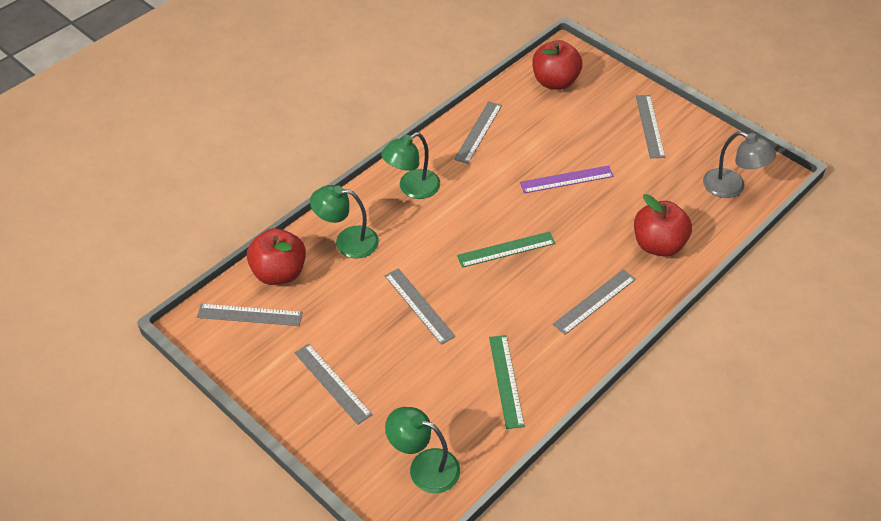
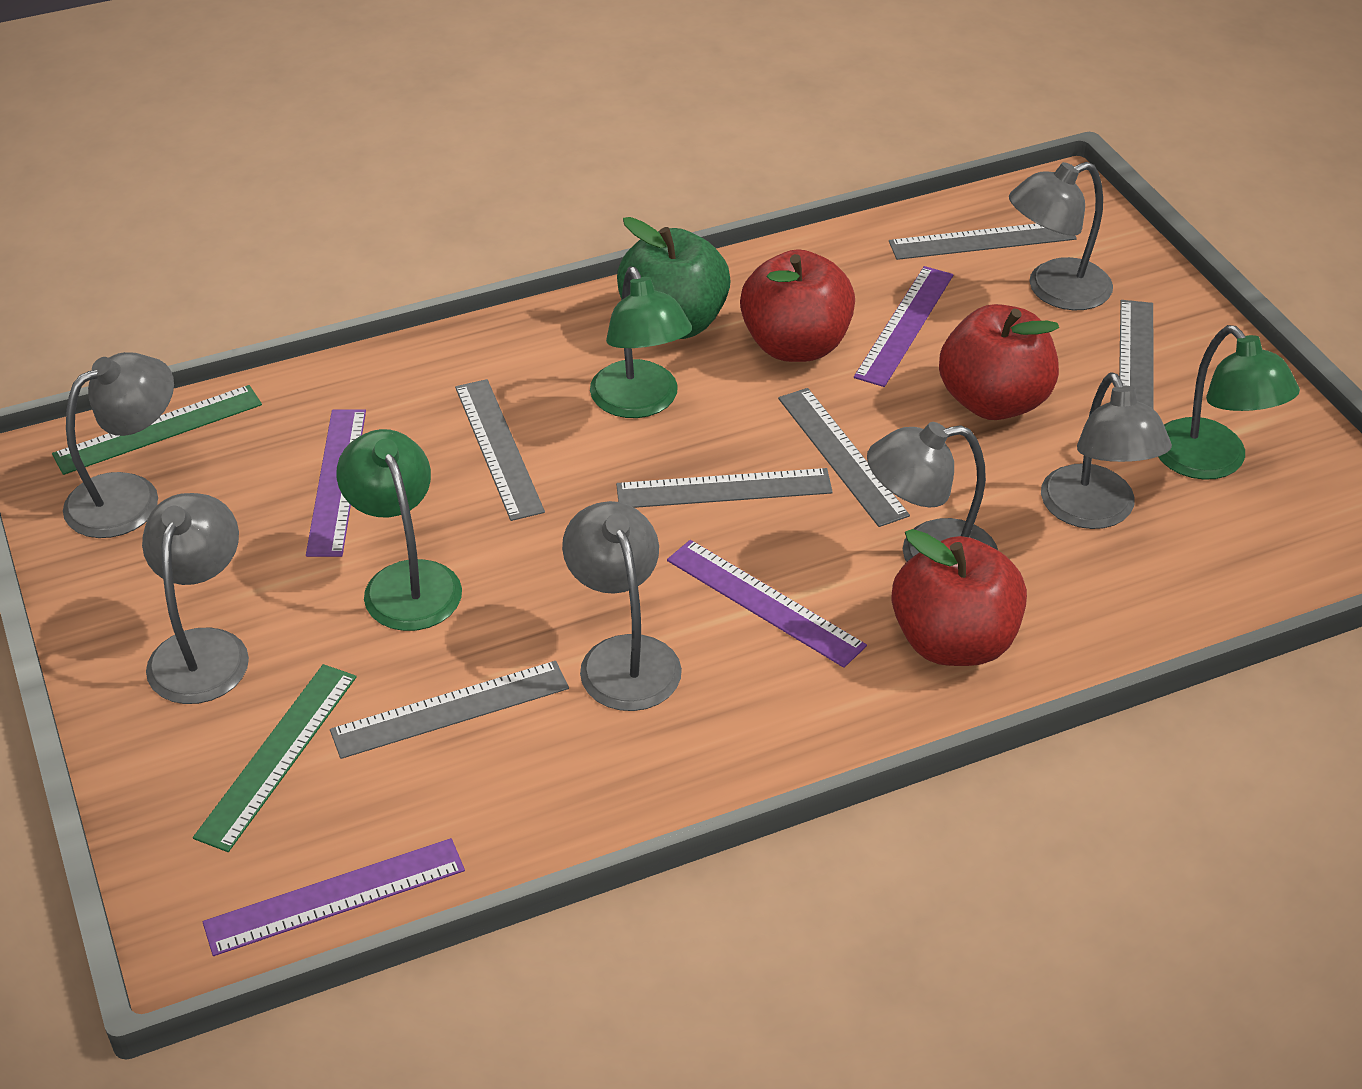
green apple: none = 0 -> [617,217,731,339] = 1
grey lamp: [703,131,776,198] = 1 -> [63,352,174,538] [142,493,249,704] [562,501,682,711] [867,422,998,562] [1009,162,1113,310] [1041,372,1172,529] = 6
purple ruler: [520,165,614,193] = 1 -> [203,838,465,956] [306,409,366,557] [667,540,867,668] [854,266,953,387] = 4

